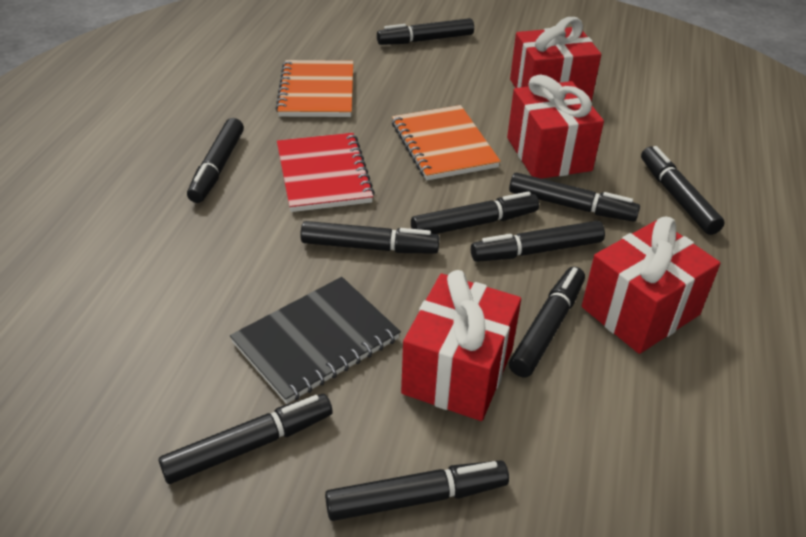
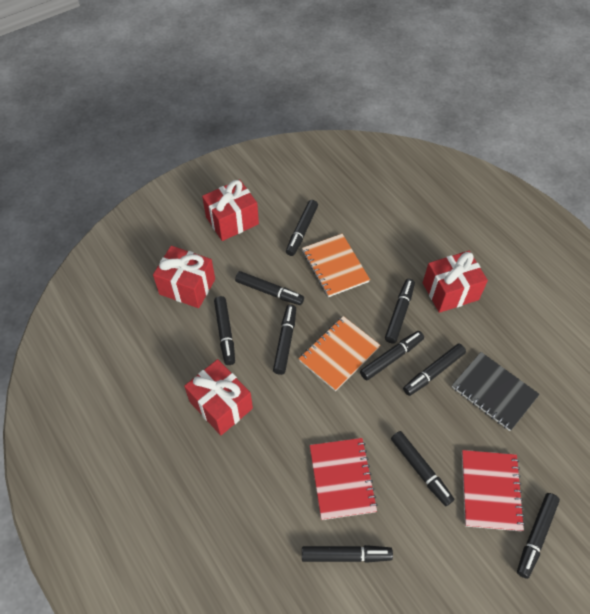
red notebook: [277,133,375,212] = 1 -> [310,438,378,520] [462,450,525,531] = 2

